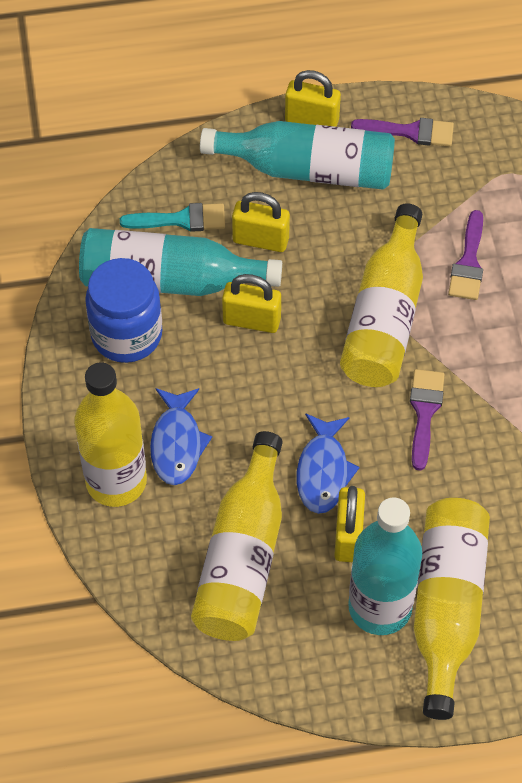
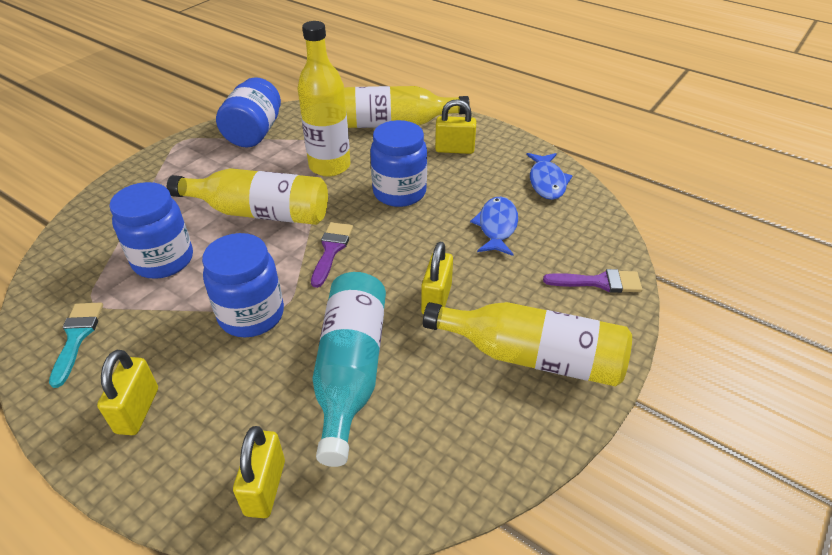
blue jar: [85,258,162,363] = 1 -> [110,182,193,279] [202,233,284,337] [216,77,281,147] [370,120,427,207] = 4
purple brush: [351,118,454,147] [410,369,445,471] [448,210,483,300] = 3 -> [311,222,353,288] [543,269,642,293] = 2
turquoise bottle: [79,228,282,296] [200,121,395,190] [348,497,422,635] = 3 -> [312,272,386,467] = 1

